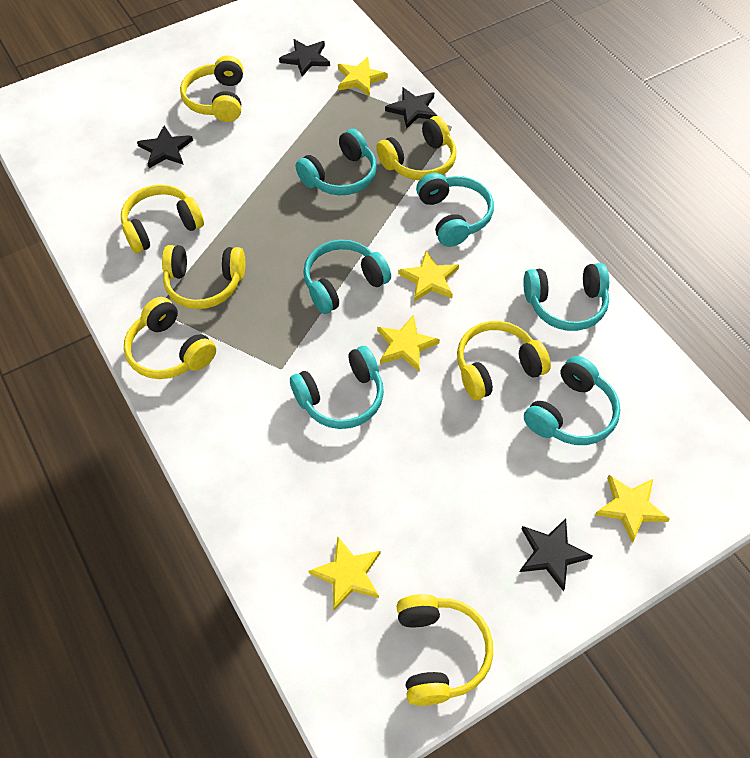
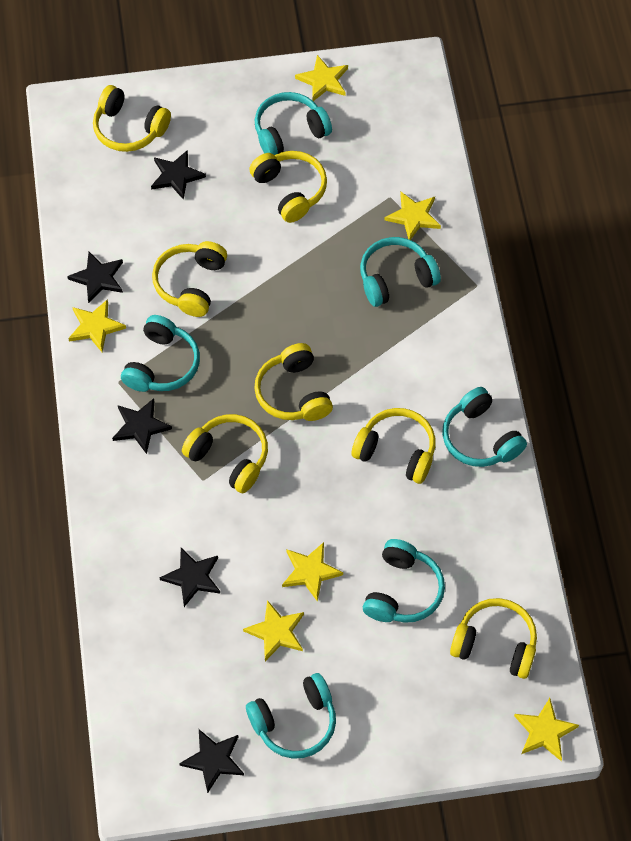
black star: [137,125,193,168] [279,39,330,77] [385,87,438,129] [520,518,592,591] = 4 -> [67,252,123,303] [112,398,172,454] [151,150,206,200] [160,548,220,607] [179,729,244,793] = 5
yellow star: [309,537,380,610] [338,57,388,96] [377,315,440,371] [398,251,459,302] [595,475,670,543] = 5 -> [68,299,126,352] [243,600,304,661] [282,542,343,602] [295,55,348,101] [385,192,441,240] [514,698,579,761] = 6

